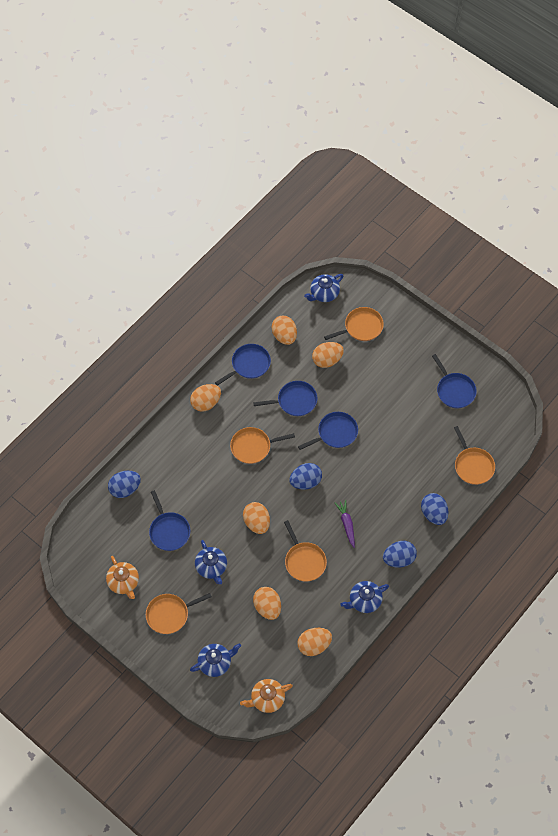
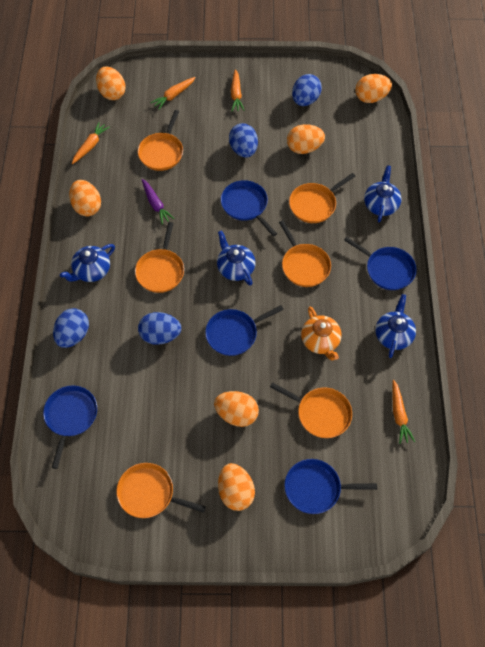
orange carrot: none = 0 -> [72,122,110,164] [150,77,196,110] [231,69,245,111] [392,380,415,444] = 4
orange pan: [146,593,212,634] [230,427,295,464] [284,520,327,582] [324,307,384,341] [454,426,495,485] = 5 -> [116,463,206,518] [135,222,184,293] [138,110,183,171] [270,382,352,438] [279,220,331,287] [289,173,355,223] = 6
orange teapot: [106,556,139,599] [240,679,293,713] = 2 -> [301,307,342,360] = 1

